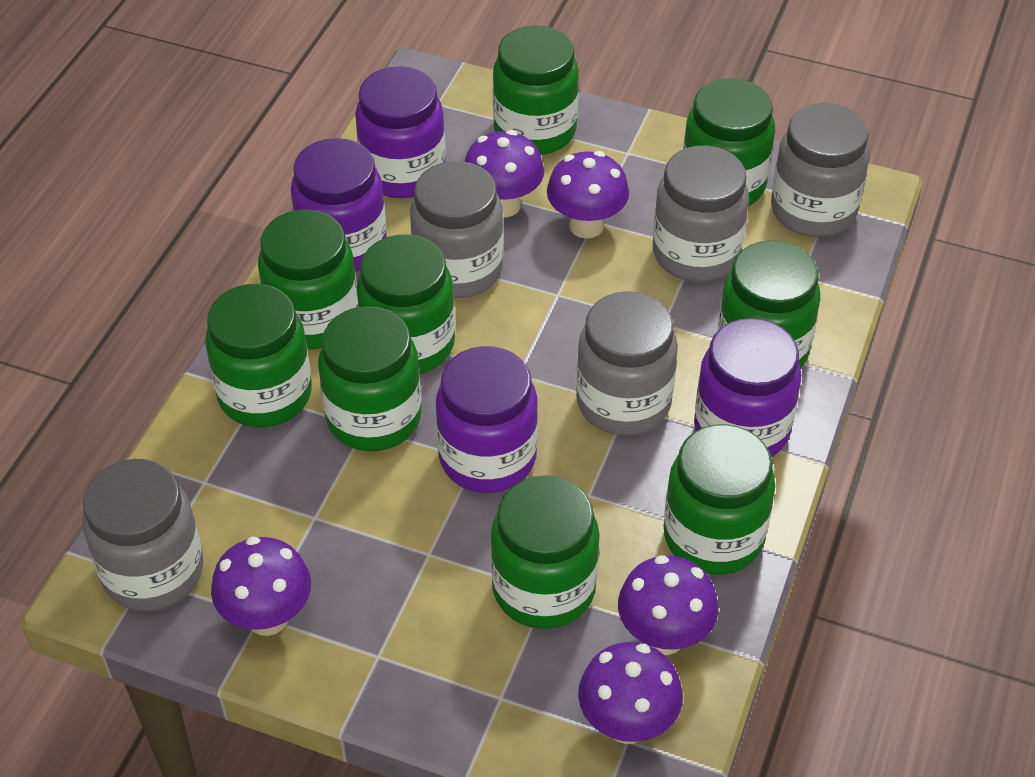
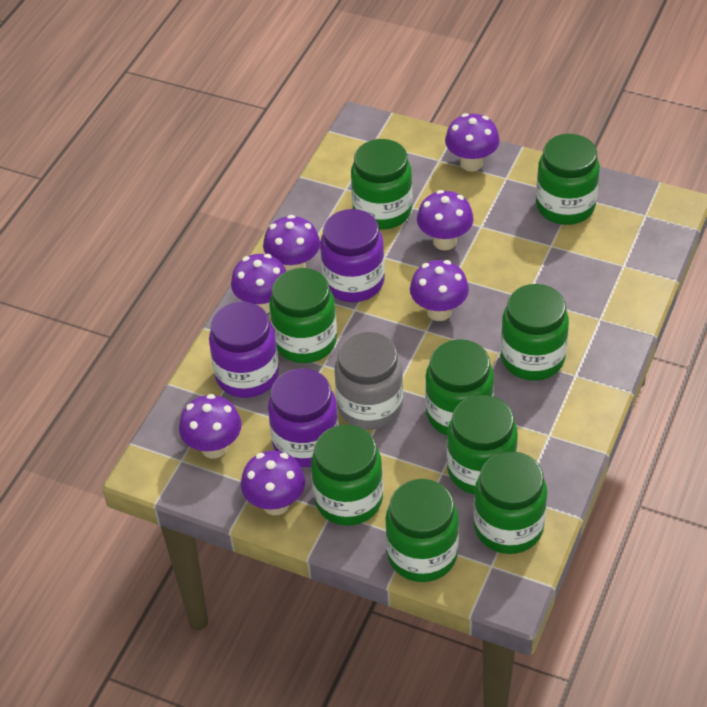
grey jar: [83,459,204,611] [410,161,504,298] [576,291,678,436] [653,146,749,282] [771,103,870,237] = 5 -> [335,332,403,430] = 1
purple jar: [291,138,387,272] [355,66,446,198] [436,346,538,493] [694,318,801,457] = 4 -> [209,301,279,398] [268,368,339,467] [320,209,385,302] = 3
purple mushroom: [211,537,311,636] [465,130,544,218] [547,151,629,239] [578,642,683,744] [618,555,719,655] = 5 -> [179,394,242,459] [231,254,286,313] [241,451,305,515] [263,215,320,271] [410,260,469,321] [417,190,474,250] [445,113,500,172] = 7

